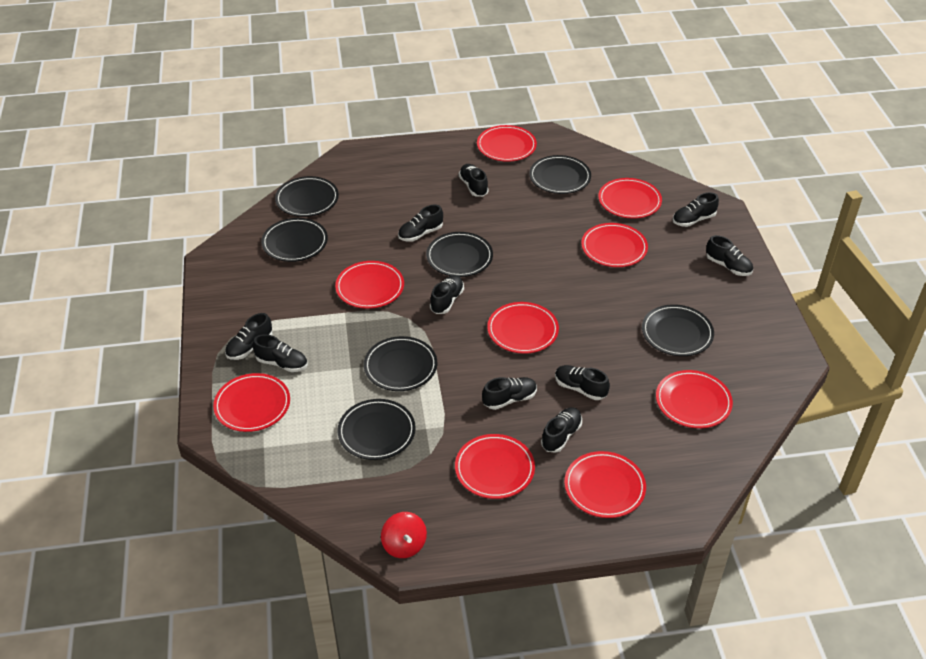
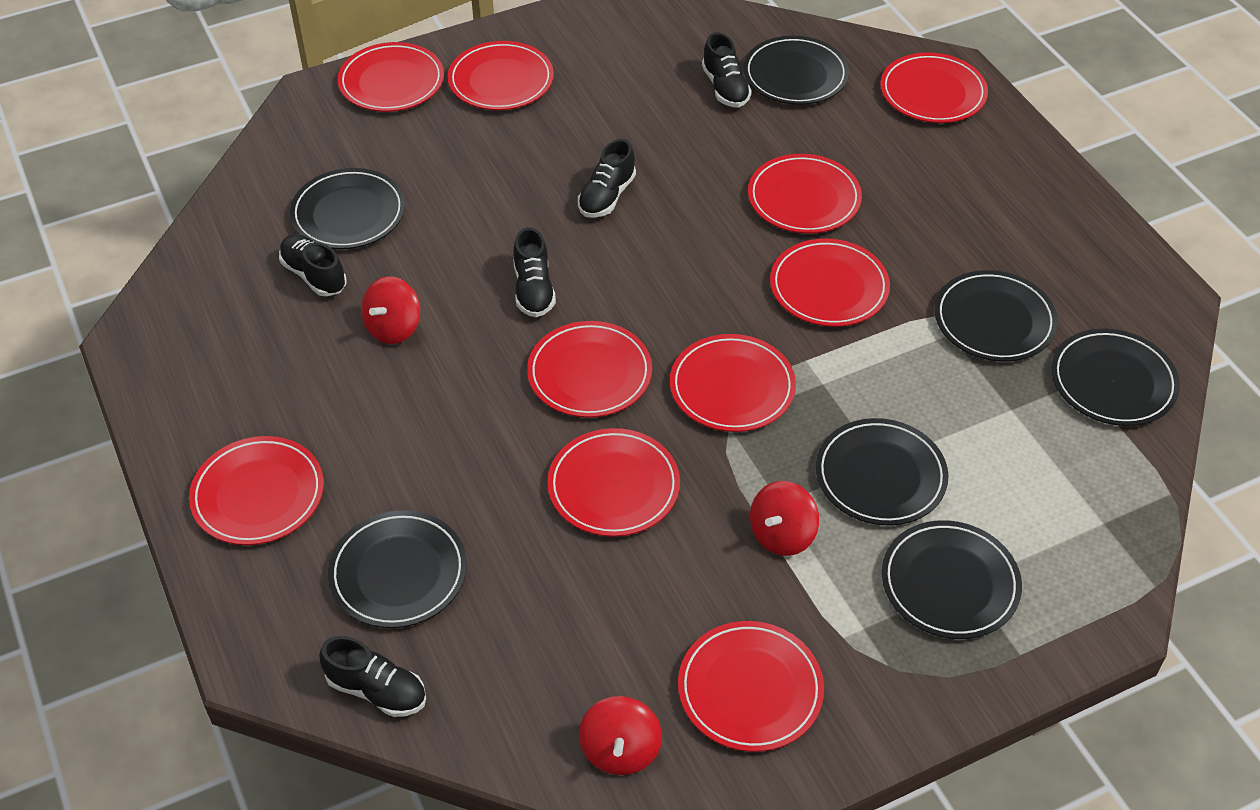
black shoe: [225,313,273,360] [253,334,308,372] [398,205,443,242] [430,275,464,314] [459,164,489,197] [482,377,537,410] [541,407,582,453] [555,365,610,400] [673,192,719,227] [706,235,753,276] = 10 -> [279,234,346,296] [319,636,426,717] [513,227,556,317] [578,139,636,218] [702,32,752,107] = 5
red plate: [213,373,290,432] [335,261,404,309] [455,434,535,499] [477,125,537,162] [487,302,559,354] [564,451,646,518] [581,223,648,267] [598,178,662,219] [656,370,733,428] = 9 -> [189,436,324,545] [337,42,444,112] [448,41,554,110] [527,321,652,418] [547,428,680,537] [670,334,796,432] [678,621,824,752] [748,154,862,234] [770,239,890,327] [880,53,988,123] = 10
red spinning top: [381,512,427,558] = 1 -> [361,276,420,344] [579,696,662,775] [750,481,819,556] = 3

